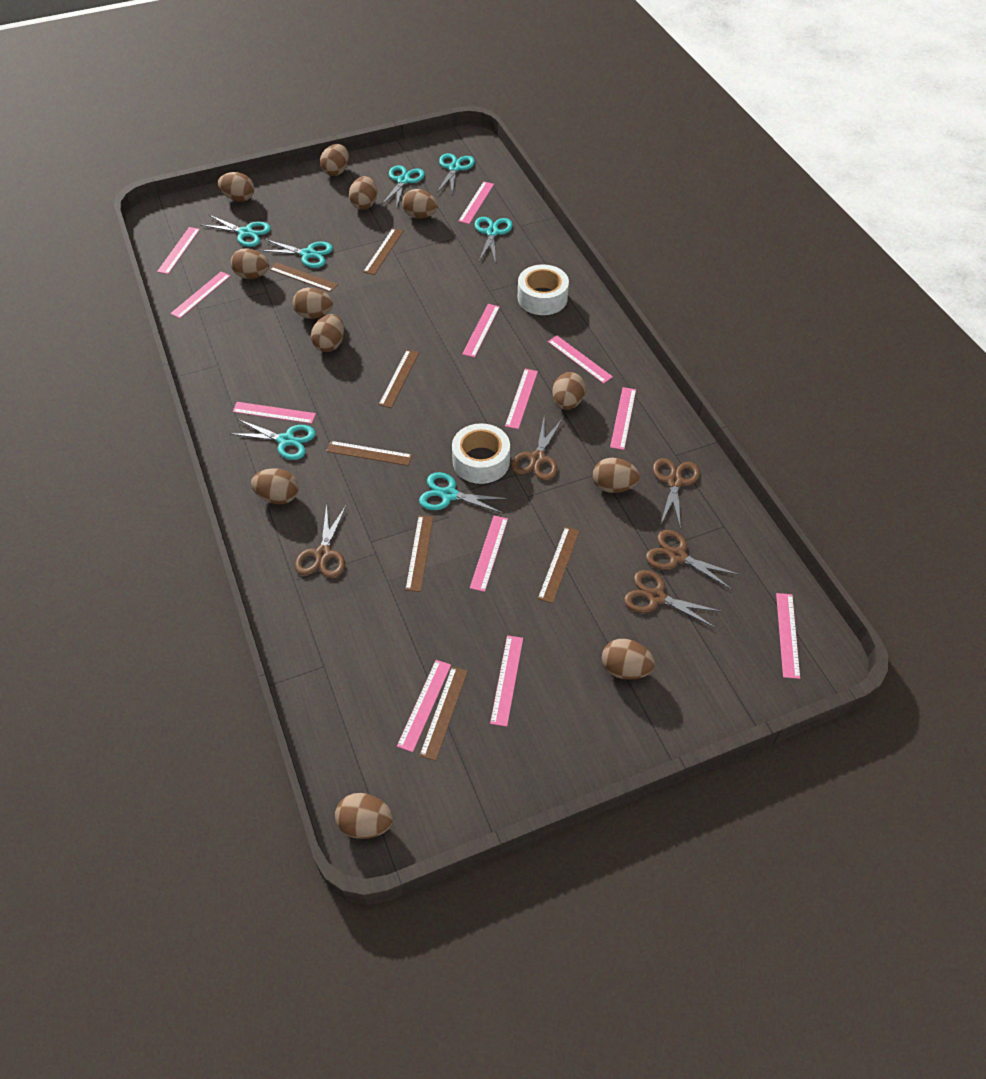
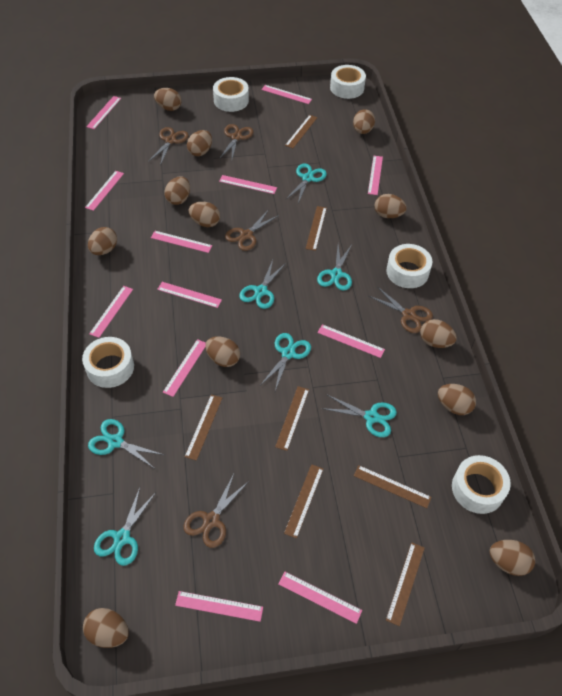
white tape: [452,423,510,484] [518,264,569,315] = 2 -> [82,337,134,388] [213,77,249,112] [330,65,366,99] [386,244,432,288] [452,455,511,514] = 5

